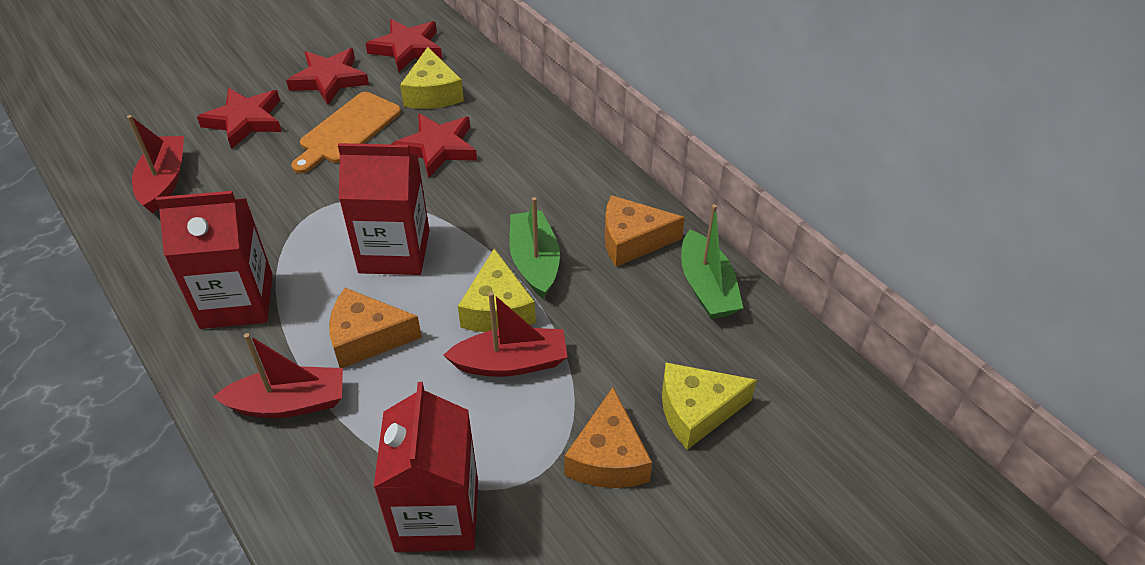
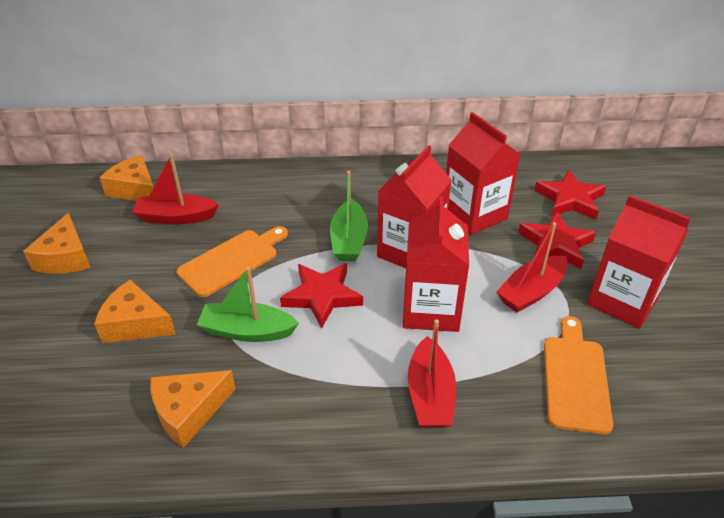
orange cheese: [329,288,422,368] [564,387,652,488] [605,195,685,267] = 3 -> [23,213,91,274] [94,280,176,343] [100,155,154,201] [150,370,236,448] = 4
orange cutting board: [291,92,401,174] = 1 -> [176,226,288,297] [544,316,613,434] = 2
red carton: [155,191,273,329] [338,143,430,275] [374,382,478,552] = 3 -> [377,145,452,268] [403,197,469,332] [446,112,521,235] [587,195,691,329] = 4
red star: [197,88,282,149] [286,48,369,105] [365,19,442,73] [392,113,477,178] = 4 -> [280,263,363,329] [518,212,596,269] [534,170,606,220] = 3
yellow cheese: [400,47,464,109] [458,248,536,332] [662,362,757,450] = 3 -> none = 0

